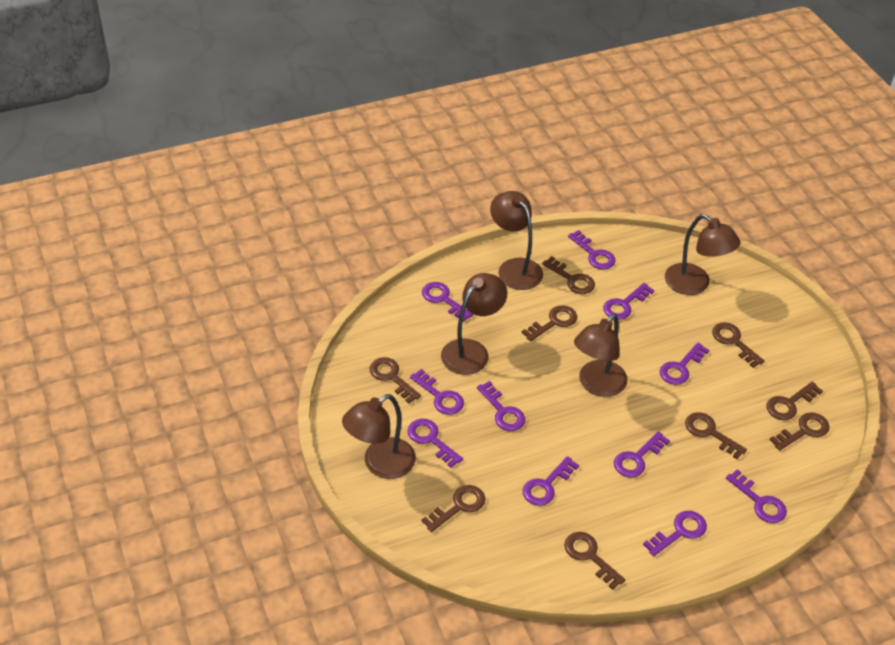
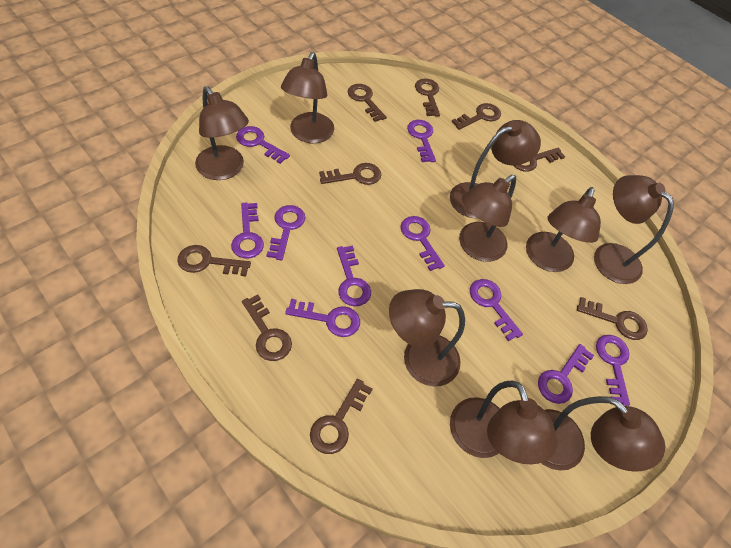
brown lamp: [342,394,416,479] [441,273,507,375] [490,191,543,290] [574,314,628,397] [665,214,741,295] = 5 -> [195,86,249,180] [281,52,334,143] [389,289,465,387] [450,120,541,218] [450,381,558,464] [459,175,516,262] [526,187,601,272] [541,396,665,472] [594,175,674,284] = 9
purple key: [407,419,463,468] [410,369,464,415] [422,282,473,322] [477,381,525,431] [523,456,579,506] [568,230,616,269] [603,283,654,320] [614,431,670,478] [643,511,707,556] [660,343,709,385] [726,469,787,523] = 11 -> [231,202,264,259] [236,126,290,164] [266,205,306,261] [285,299,360,337] [337,246,371,306] [401,216,445,271] [407,120,436,162] [470,279,523,341] [538,344,594,404] [596,335,630,406] = 10

